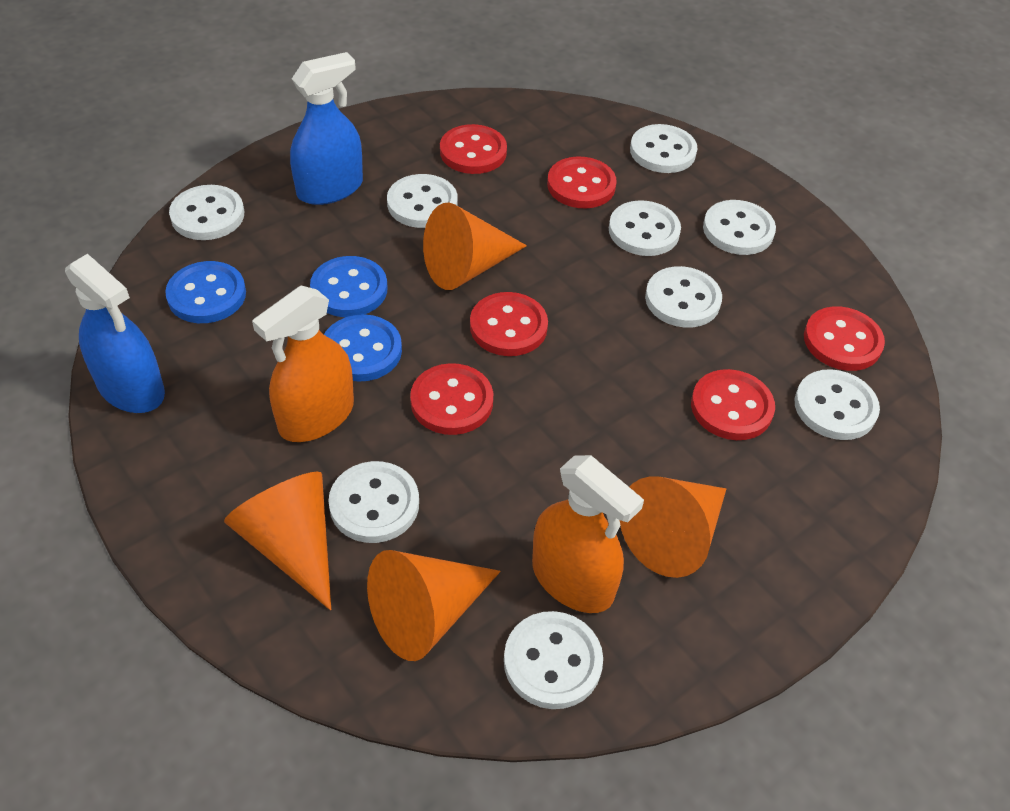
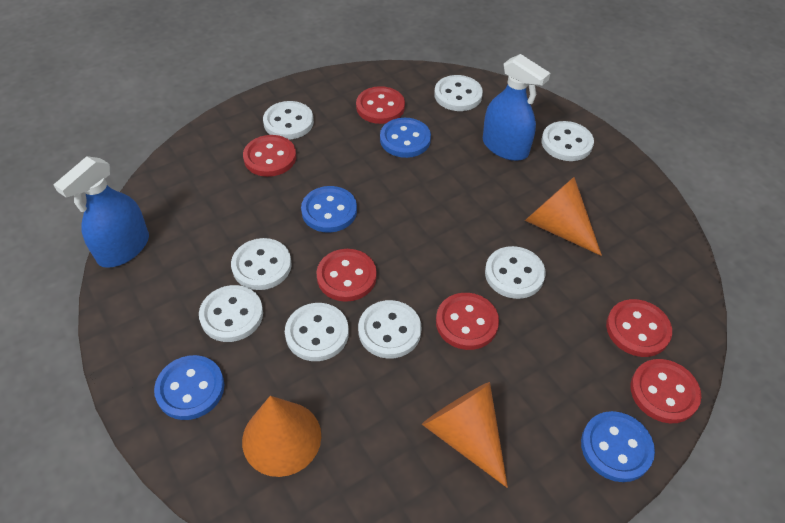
blue button: [165,261,246,323] [310,256,387,317] [324,314,402,382] = 3 -> [154,355,225,420] [301,186,357,233] [380,118,431,158] [581,411,655,482] = 4
orange cone: [224,472,331,610] [367,550,501,661] [423,203,527,290] [620,476,726,578] = 4 -> [242,396,321,477] [422,382,508,488] [525,177,602,256] = 3
orange spray bottle: [252,286,354,442] [532,455,644,613] = 2 -> none = 0
white button: [169,185,244,240] [328,461,419,543] [387,174,458,228] [504,611,603,709] [609,200,681,256] [630,124,697,173] [645,266,722,328] [703,200,776,255] [795,369,880,440] = 9 -> [199,285,263,342] [231,238,292,290] [263,101,314,140] [285,303,349,361] [358,300,422,359] [434,75,483,111] [485,246,546,299] [541,121,594,161] = 8

